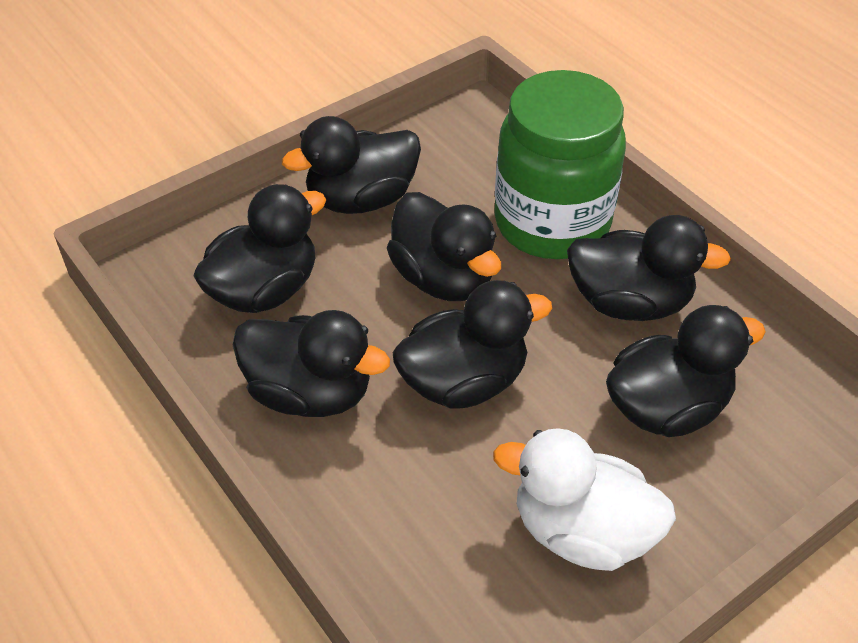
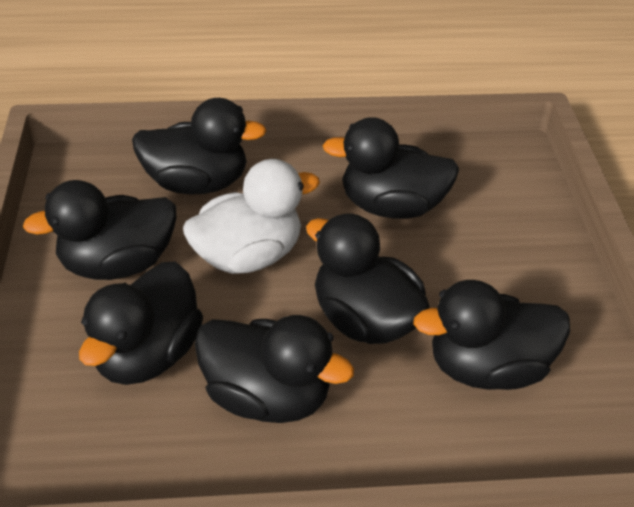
green jar: [494,70,626,259] = 1 -> none = 0

